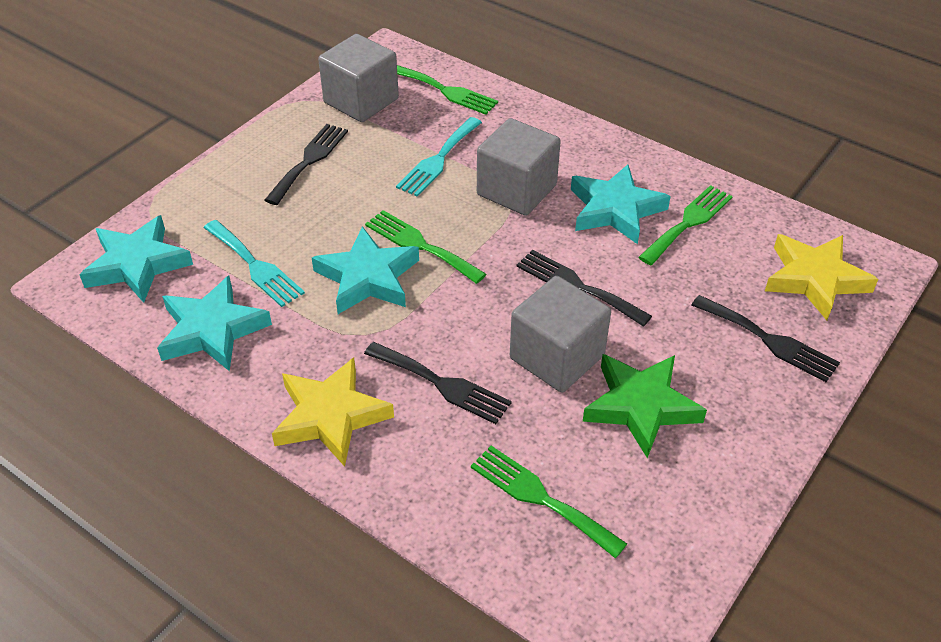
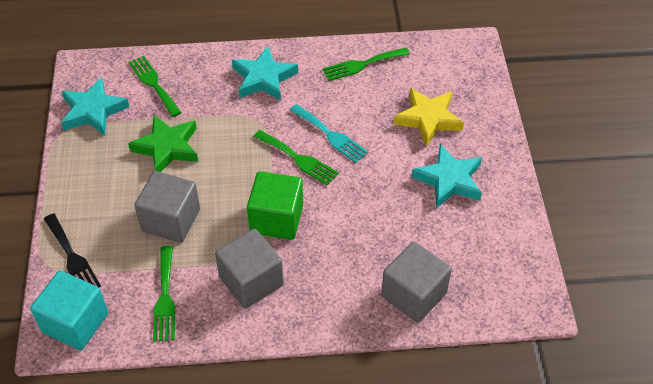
black fork: [265,124,348,205] [364,342,512,424] [516,250,652,327] [692,295,840,382] = 4 -> [44,213,101,287] = 1
green cube: none = 0 -> [247,171,303,240] = 1
turquoise cube: none = 0 -> [30,271,108,350] = 1
turquoise fork: [204,220,305,307] [396,117,482,197] = 2 -> [290,104,368,163] = 1
turquoise star: [79,215,193,303] [157,276,272,371] [312,226,419,314] [571,164,671,244] = 4 -> [61,77,129,135] [232,46,298,101] [411,144,482,208] = 3
yellow star: [272,357,394,467] [765,234,878,320] = 2 -> [393,88,464,147] = 1

